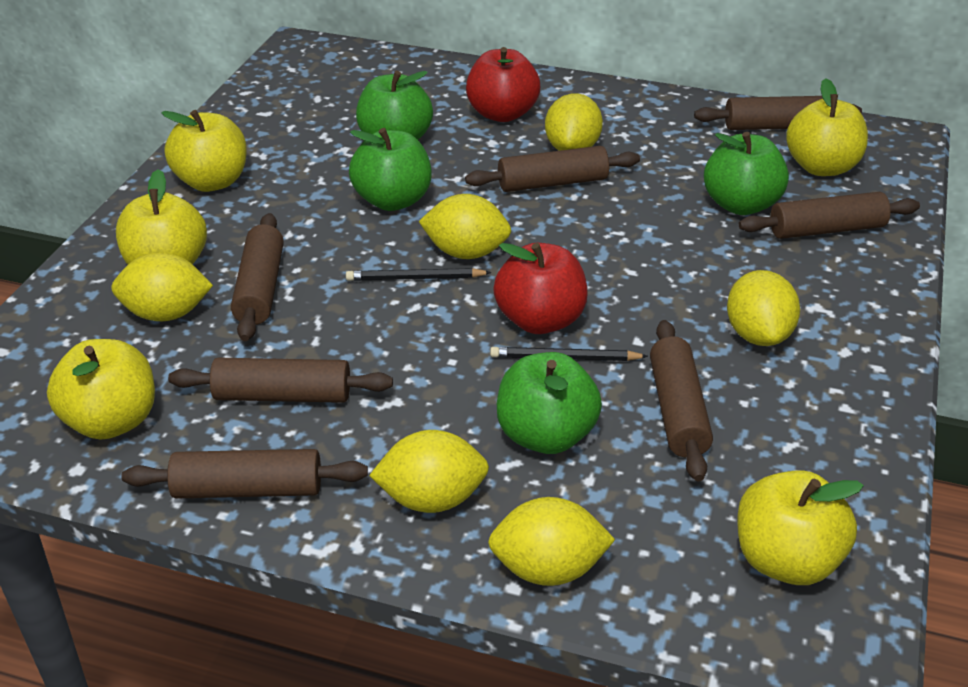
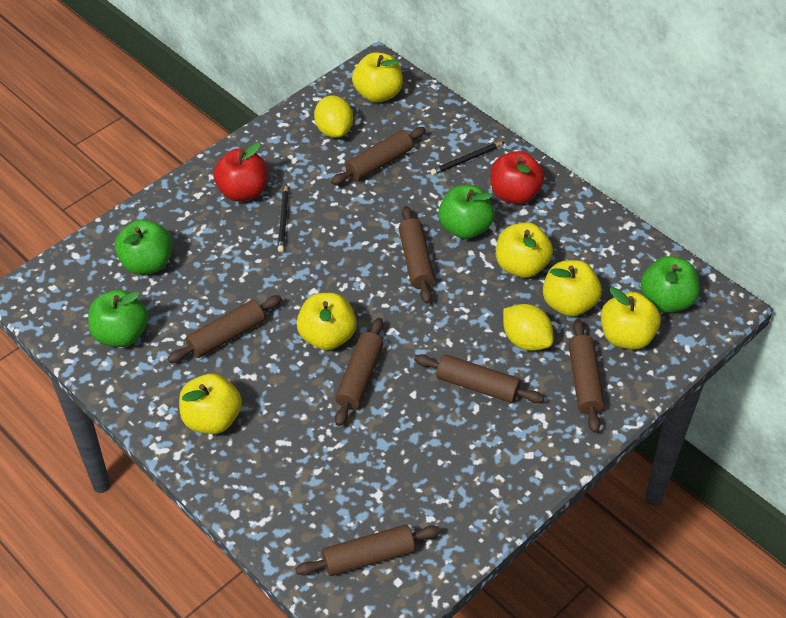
yellow apple: [47,339,155,440] [116,169,207,264] [161,110,247,192] [737,470,864,585] [786,78,868,176] = 5 -> [179,373,242,434] [297,293,357,350] [352,52,403,103] [496,223,553,278] [543,260,602,317] [601,287,661,350] = 6
yellow lemon: [111,252,213,321] [369,430,489,513] [419,194,511,259] [488,497,615,586] [545,93,603,151] [727,270,800,346] = 6 -> [314,95,353,138] [503,304,553,351] = 2

